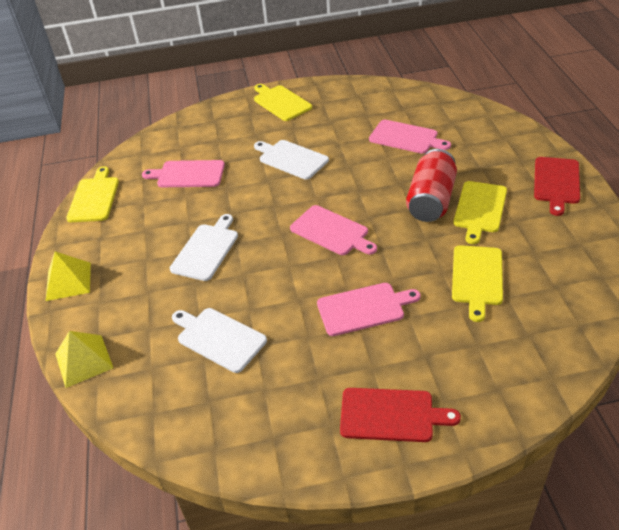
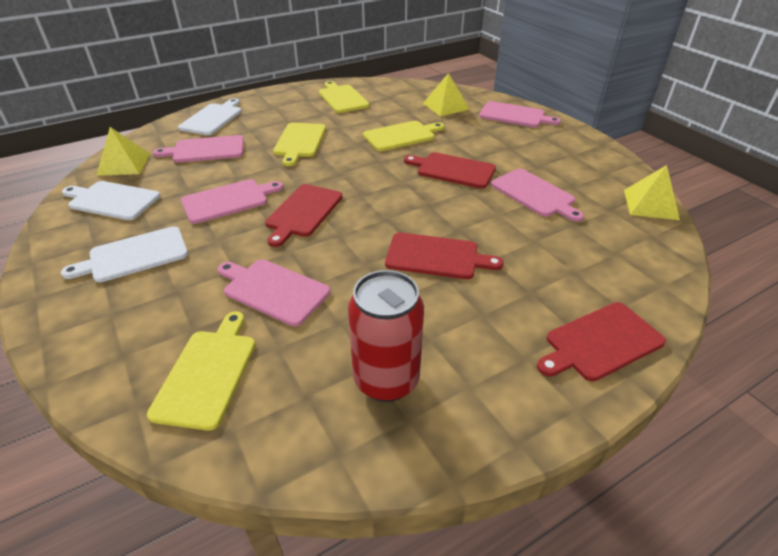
pink cutting board: [142,160,225,187] [290,205,377,255] [317,283,421,336] [369,120,451,154] = 4 -> [153,135,244,163] [181,179,283,224] [217,259,330,326] [479,101,561,127] [491,169,584,222] = 5
red cutting board: [340,388,461,442] [534,157,580,216] = 2 -> [265,184,342,247] [385,232,504,279] [404,152,496,189] [537,302,666,382] = 4
yellow pyramid: [46,251,91,301] [55,331,113,388] = 2 -> [96,127,150,176] [423,73,470,116] [624,165,680,220] = 3

